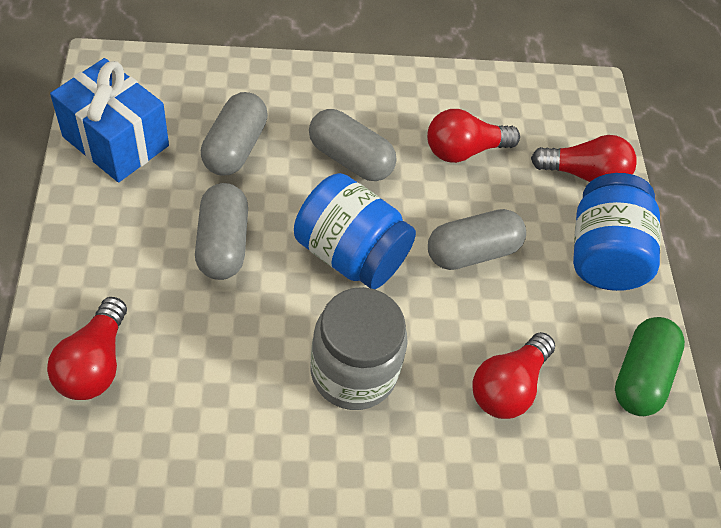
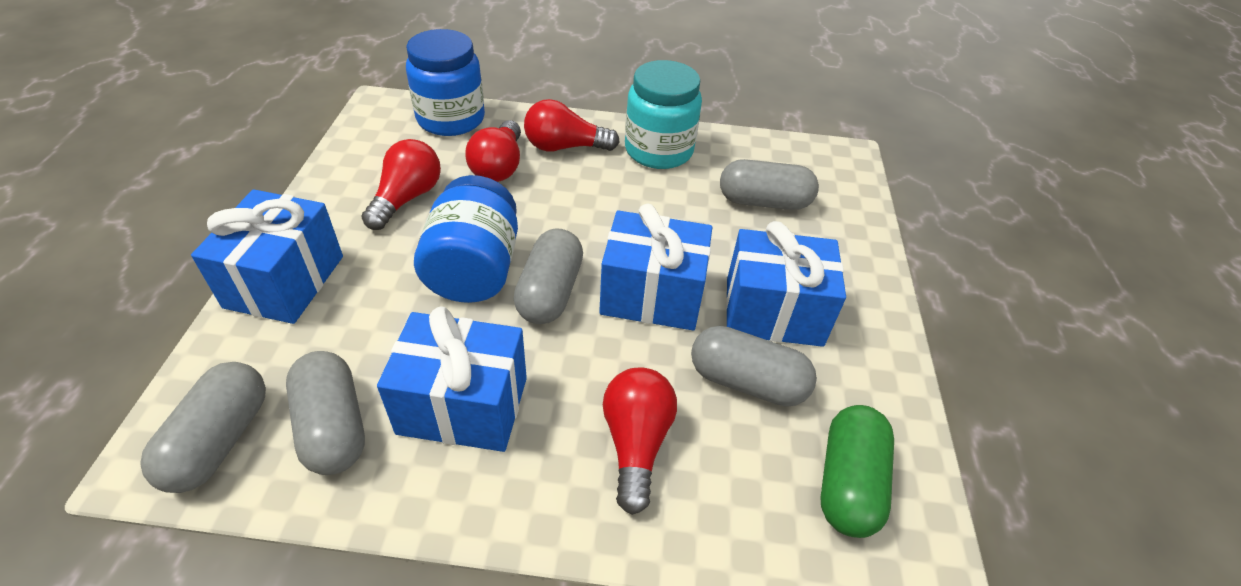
blue gift: [50,58,169,182] = 1 -> [191,189,343,324] [377,306,527,452] [599,204,712,331] [726,221,846,347] = 4
grey capsule: [195,183,248,280] [201,92,268,175] [309,109,397,181] [428,209,526,270] = 4 -> [140,362,266,493] [286,351,365,475] [514,228,583,324] [691,326,817,407] [720,159,819,210] = 5
grey jar: [311,287,408,410] = 1 -> none = 0
turquoise jar: none = 0 -> [625,60,702,169] = 1

